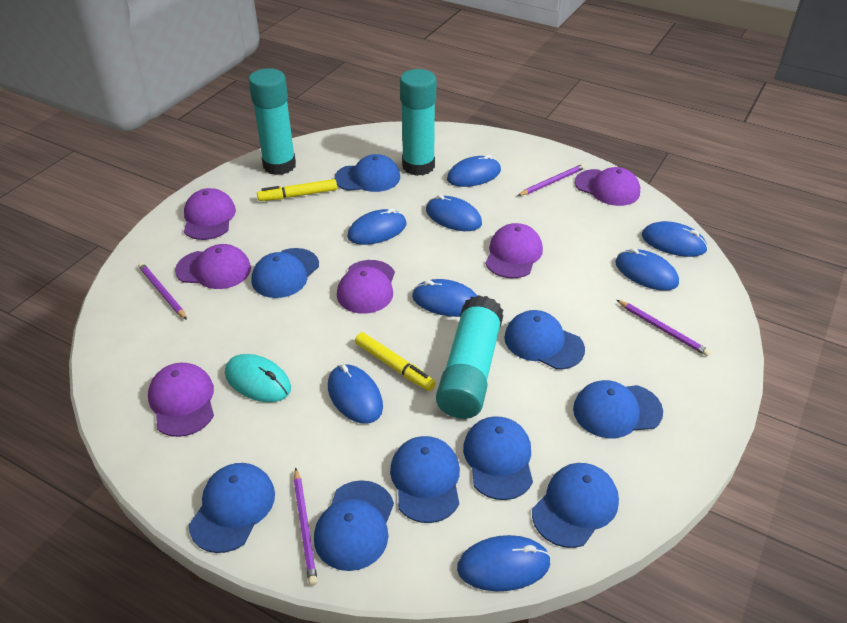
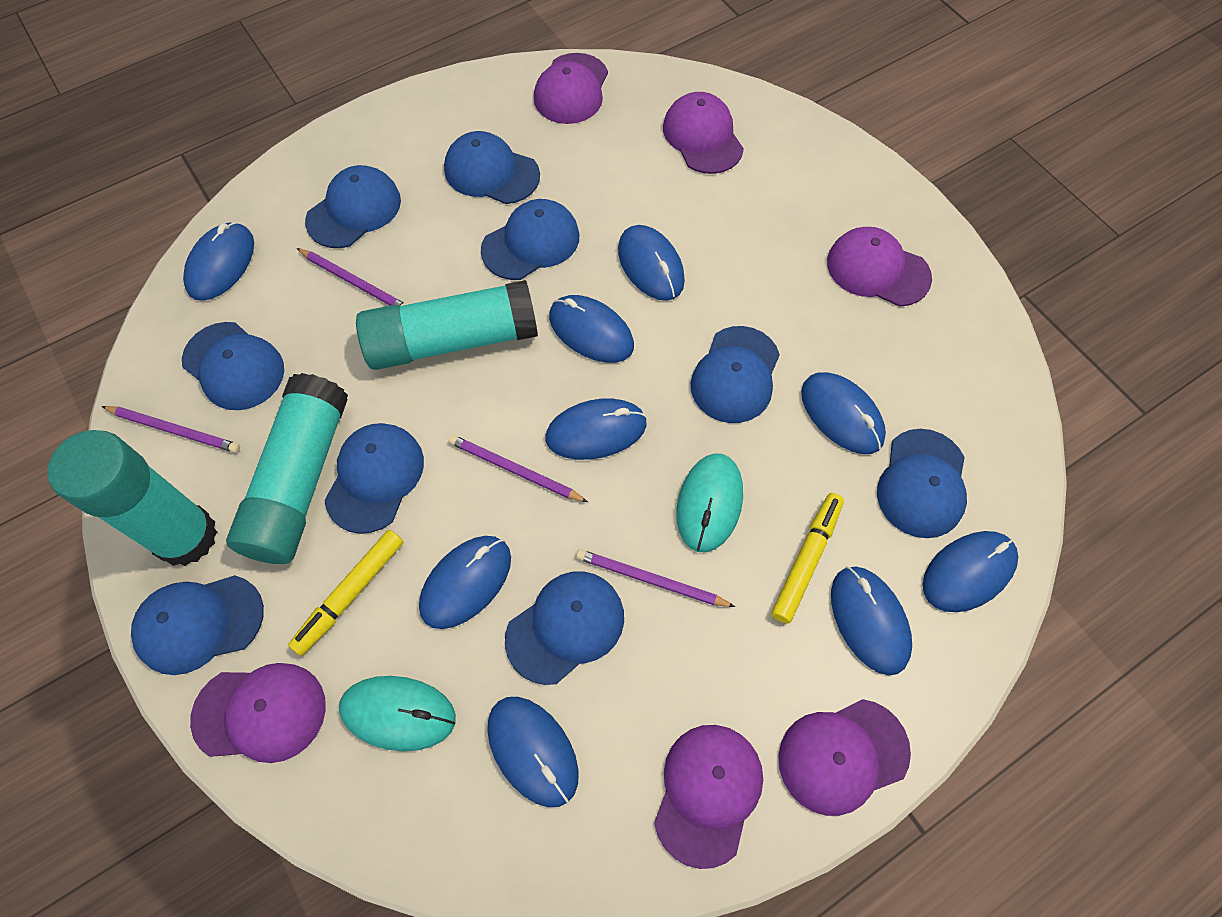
blue mouse: [328,364,383,424] [347,208,407,245] [412,279,477,317] [426,194,482,231] [447,155,501,187] [457,535,551,592] [615,248,679,291] [642,221,708,257] = 8 -> [183,222,254,301] [419,536,511,629] [487,697,579,807] [546,398,647,460] [549,295,634,363] [618,225,685,301] [801,372,886,454] [831,566,912,675] [922,531,1018,612] = 9
turquoise mouse: [225,354,291,402] = 1 -> [339,676,456,751] [677,453,743,553] = 2

